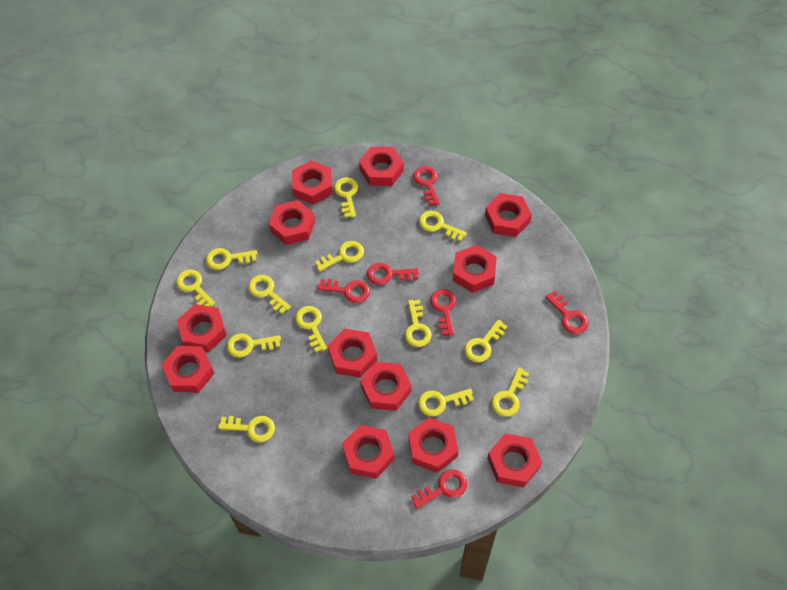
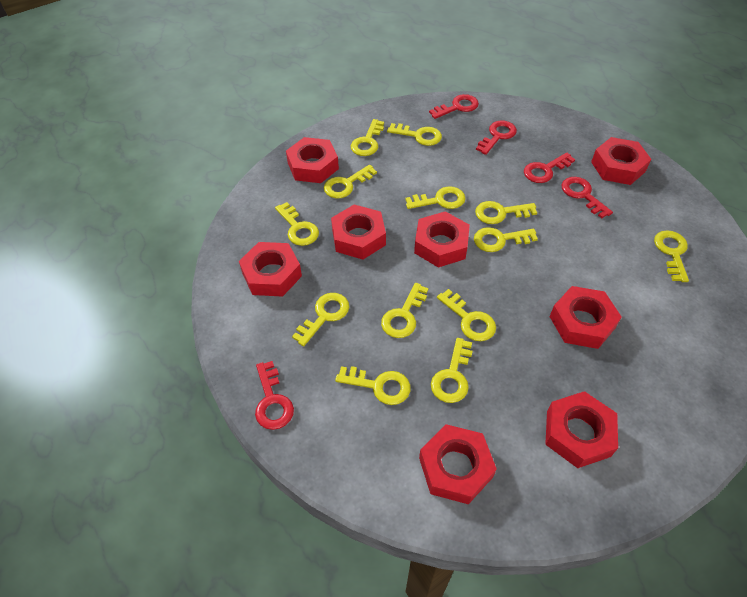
red key: [318,279,370,303] [367,263,419,285] [411,469,467,509] [413,166,440,206] [430,289,456,336] [545,291,588,334] = 6 -> [255,361,294,430] [429,94,479,119] [476,120,517,155] [524,152,575,183] [561,177,613,218] = 5
red nut: [162,346,214,393] [177,304,227,352] [269,200,315,245] [292,160,332,205] [328,328,377,378] [342,425,394,479] [359,147,404,186] [360,362,411,411] [408,418,458,473] [453,245,497,293] [485,193,532,237] [487,433,542,487] = 12 -> [239,242,302,297] [286,137,339,183] [331,204,386,259] [414,211,470,268] [419,424,497,504] [545,391,618,468] [550,286,622,349] [591,137,651,185] = 8

